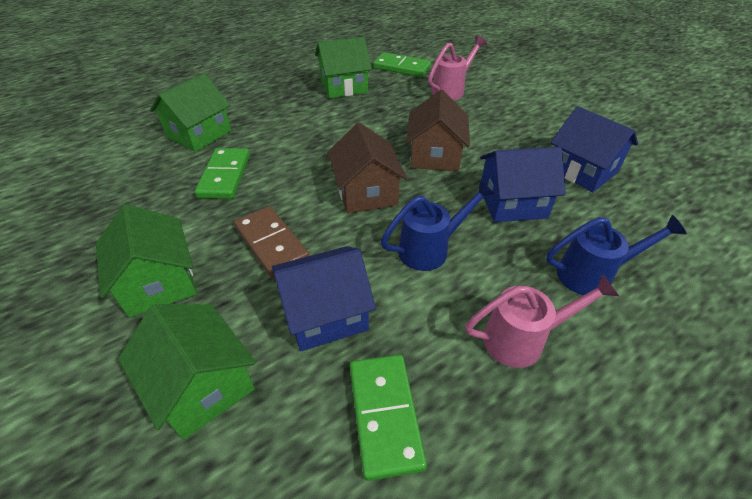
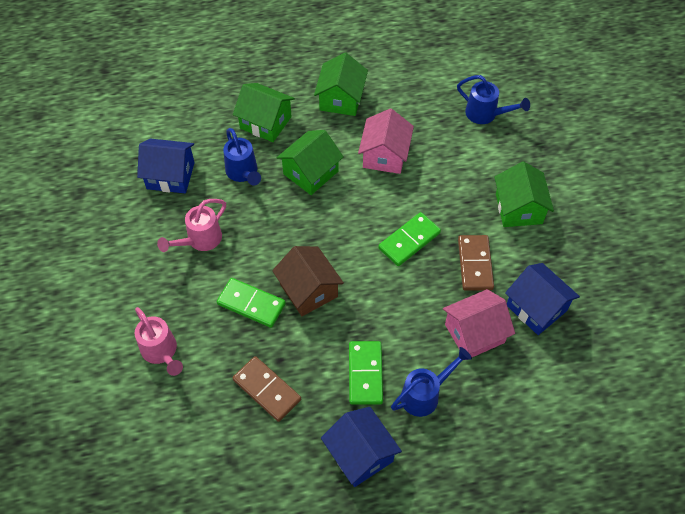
blue watering can: [381,180,496,271] [546,215,687,295] = 2 -> [223,128,261,185] [391,347,472,417] [457,75,530,124] = 3
brown domino: [234,206,309,277] = 1 -> [233,356,301,422] [458,235,494,291] = 2
brown house: [327,122,407,214] [406,90,470,171] = 2 -> [272,246,344,316] = 1
pink house: none = 0 -> [358,108,414,174] [443,289,515,357] = 2

